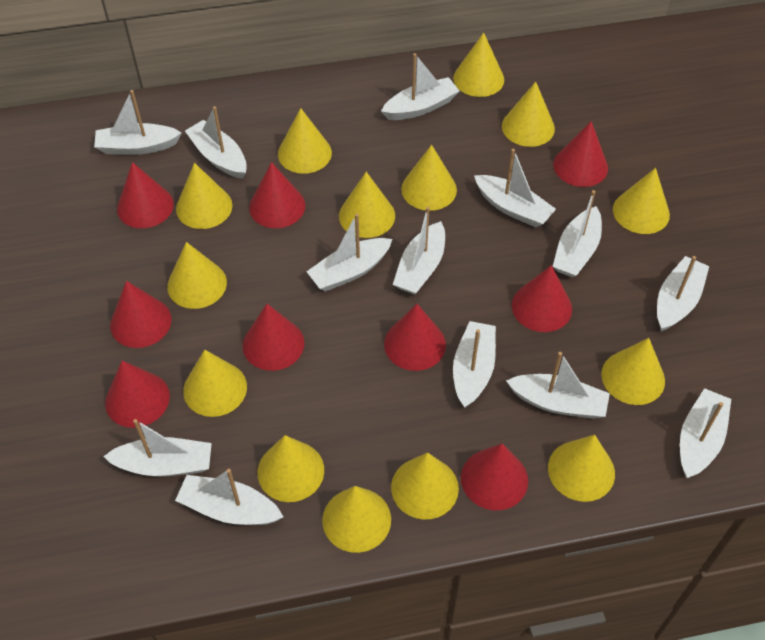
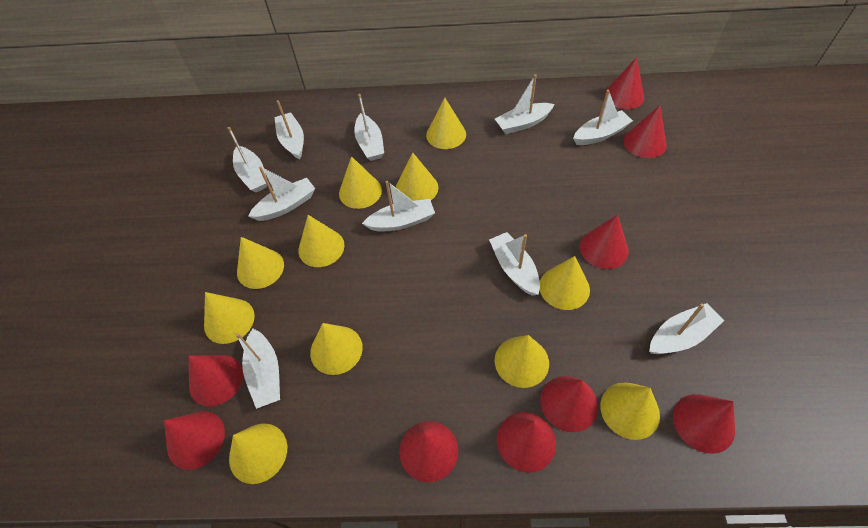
white boat: [94,90,182,155] [103,419,212,477] [175,469,283,525] [185,106,247,179] [306,214,392,291] [381,53,459,120] [393,207,445,295] [453,321,496,407] [474,149,556,227] [506,352,610,419] [553,190,602,277] [657,256,709,331] [680,388,731,478] = 13 -> [228,127,267,192] [236,329,280,409] [248,166,315,221] [275,100,304,159] [354,94,384,161] [362,181,435,231] [489,232,540,296] [495,74,554,134] [573,90,633,145] [649,303,724,354] = 10
yellow cone: [167,242,227,309] [176,163,232,229] [183,350,247,417] [258,435,324,502] [278,108,332,174] [322,486,391,553] [339,172,395,238] [391,452,459,519] [401,145,457,211] [453,33,504,97] [502,82,555,147] [548,435,615,502] [601,338,665,405] [613,168,670,234] = 14 -> [204,292,255,344] [229,423,287,484] [237,237,284,289] [298,215,344,267] [310,323,363,375] [339,156,382,209] [396,153,438,201] [426,98,466,149] [495,335,549,388] [540,256,590,310] [600,382,660,440] = 11

